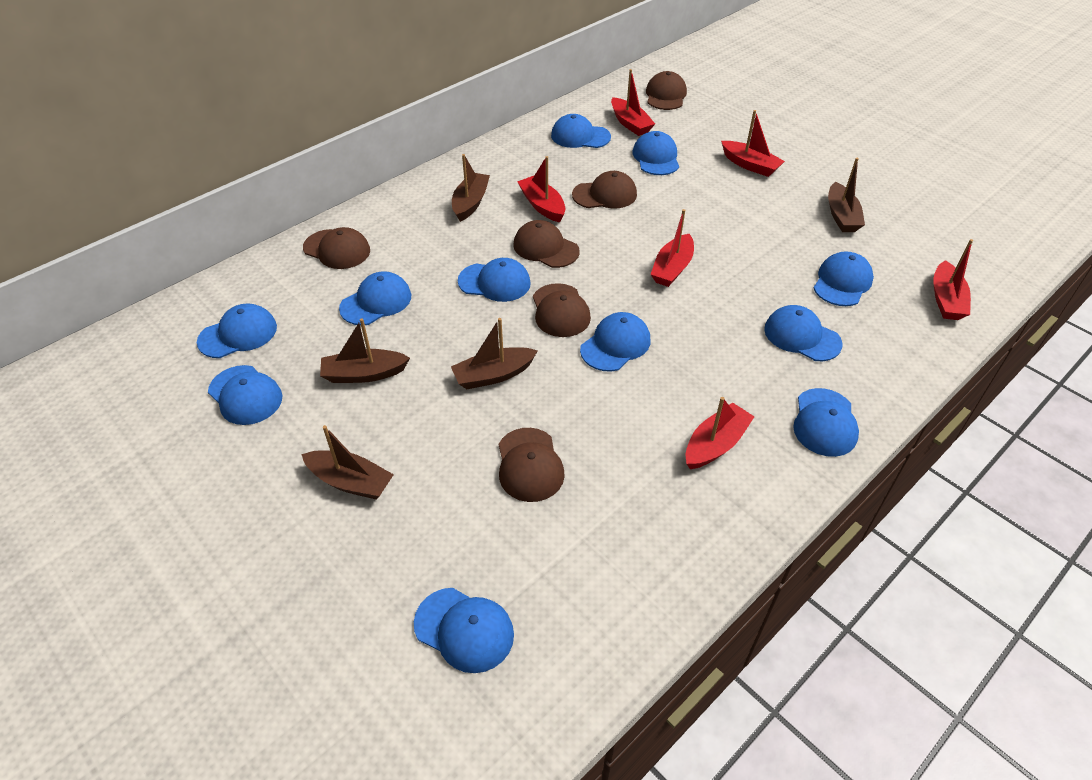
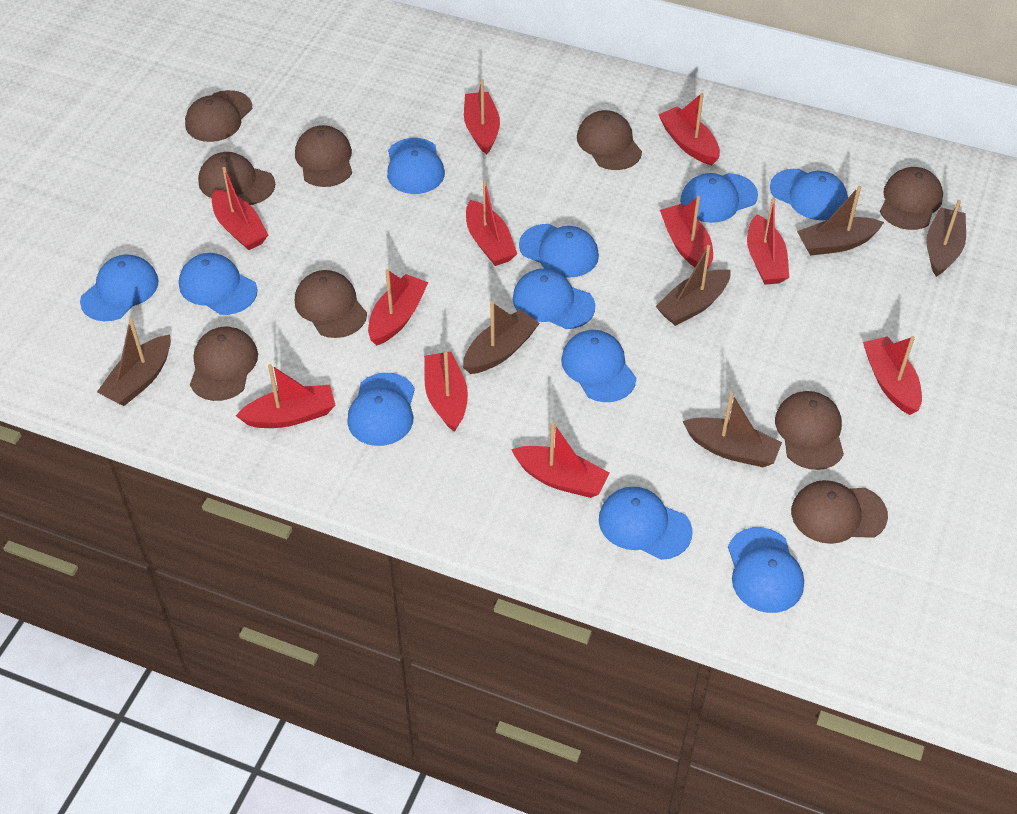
brown boat: [301,425,394,500] [320,318,410,383] [451,318,538,389] [452,154,490,222] [828,158,865,232] = 5 -> [97,318,171,406] [463,302,540,374] [656,245,731,326] [683,393,782,467] [797,186,884,256] [926,200,966,277] = 6
brown cap: [303,227,370,269] [499,428,565,502] [514,220,580,268] [533,283,591,337] [572,171,637,208] [646,71,687,110] = 6 -> [185,90,252,142] [190,327,258,401] [198,152,275,205] [295,125,352,187] [295,270,367,338] [577,110,642,170] [775,391,844,470] [791,480,888,544] [880,167,943,230] = 9
red boat: [517,156,565,222] [611,69,655,136] [650,209,694,287] [686,397,755,469] [721,110,785,177] [933,239,973,320] = 6 -> [212,167,268,250] [236,364,336,428] [368,269,428,346] [424,351,468,432] [464,79,500,154] [466,180,517,266] [511,422,610,498] [659,93,720,165] [660,196,713,269] [747,197,789,285] [863,336,922,415] = 11

